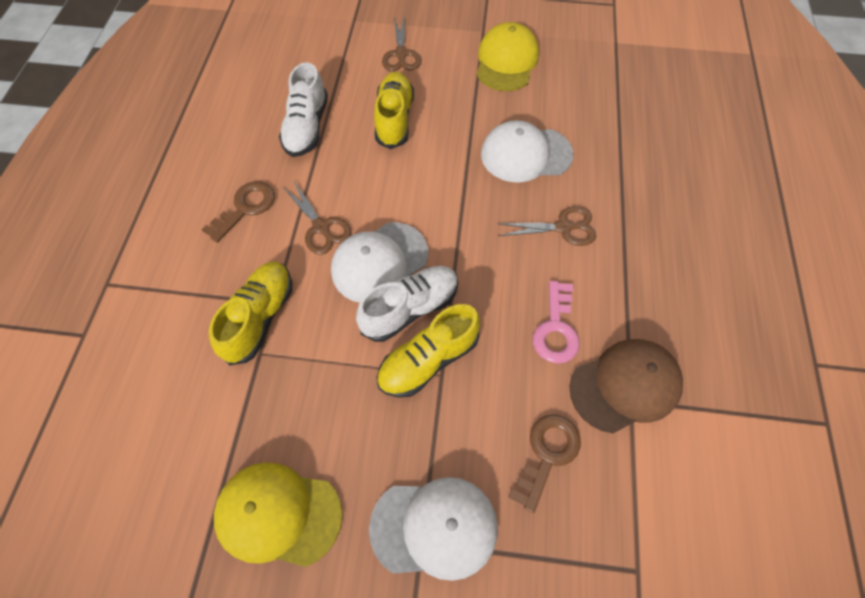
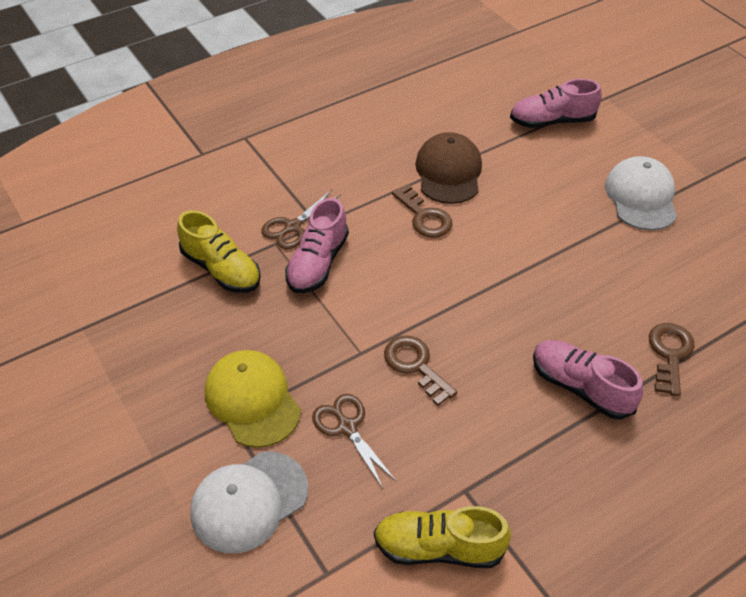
brown key: [201,181,275,243] [509,414,581,513] = 2 -> [384,335,457,406] [392,184,453,238] [649,323,695,396] = 3
brown scissors: [282,181,351,255] [382,16,421,71] [497,206,596,246] = 3 -> [261,190,341,249] [312,394,397,488] = 2
pink key: [533,281,580,363] = 1 -> none = 0
pink shoe: none = 0 -> [285,198,349,293] [510,79,602,128] [533,340,643,419] = 3
white cap: [331,222,428,303] [369,477,498,581] [481,120,573,183] = 3 -> [190,451,308,553] [605,156,677,231] = 2
white shoe: [279,62,328,157] [356,266,458,342] = 2 -> none = 0
yellow cap: [214,463,342,567] [476,22,539,91] = 2 -> [205,350,301,448] = 1
yellow shoe: [209,262,292,365] [374,72,414,149] [377,304,480,398] = 3 -> [177,210,261,293] [374,506,511,568] = 2

